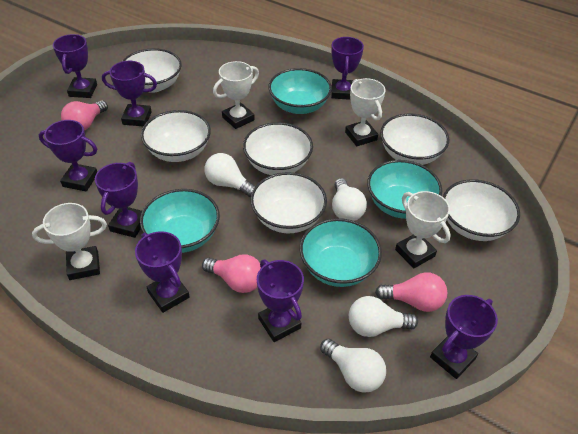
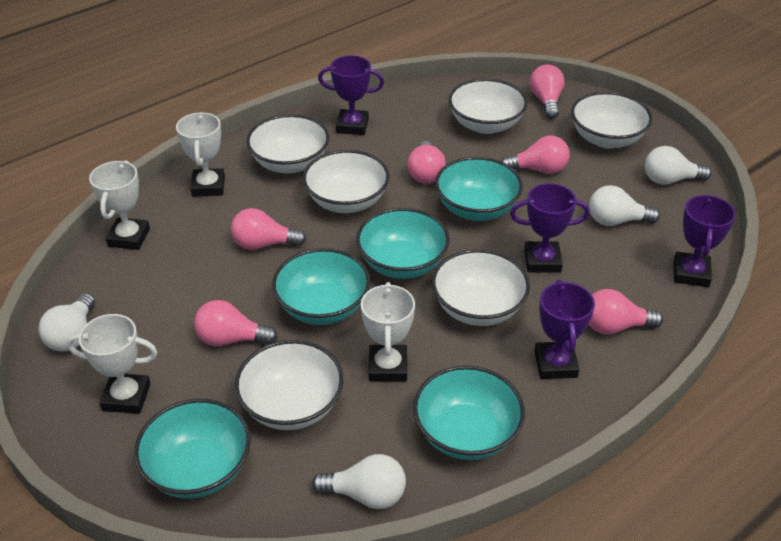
pink light bulb: [61,100,108,131] [202,254,261,293] [375,272,447,312] = 3 -> [194,300,278,346] [231,208,306,250] [407,141,446,184] [501,135,570,174] [530,64,565,119] [588,289,663,335] = 6
purple trophy: [39,120,97,191] [53,34,97,98] [95,162,142,238] [102,61,157,126] [135,231,190,313] [257,260,304,342] [331,37,364,100] [430,295,498,379] = 8 -> [318,55,384,135] [510,183,590,273] [534,280,595,379] [674,194,736,287] = 4
turquoise bowl: [140,189,220,253] [268,68,332,114] [299,218,382,287] [367,160,442,219] = 4 -> [134,399,251,498] [272,248,370,325] [356,208,450,279] [413,366,525,460] [435,157,523,221] = 5

